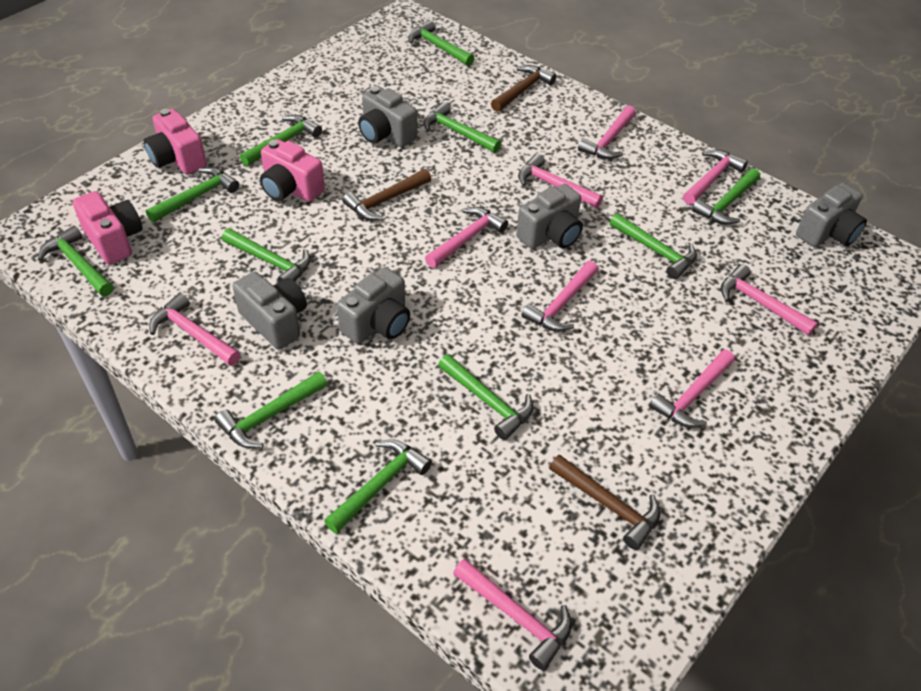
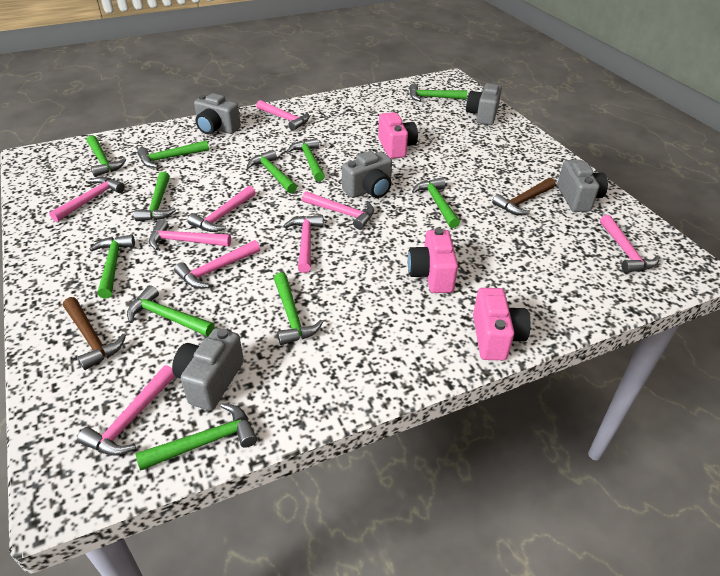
brown hammer: [342,169,431,220] [491,65,557,112] [549,454,661,550] = 3 -> [63,297,126,370] [492,178,555,215] = 2

